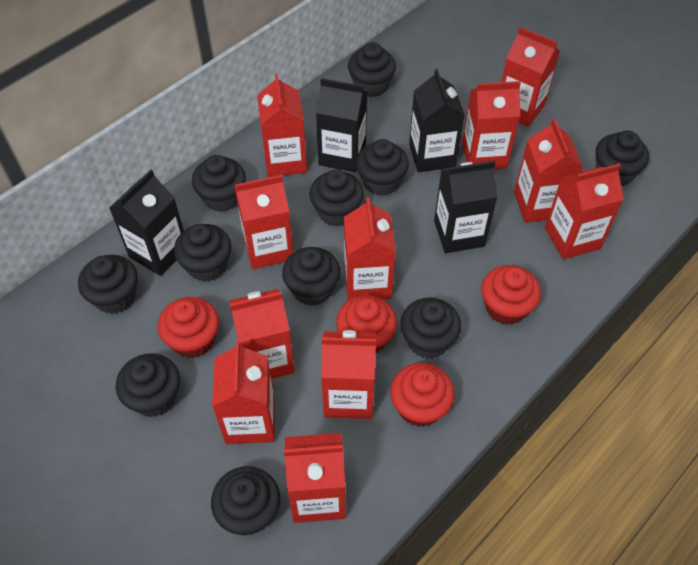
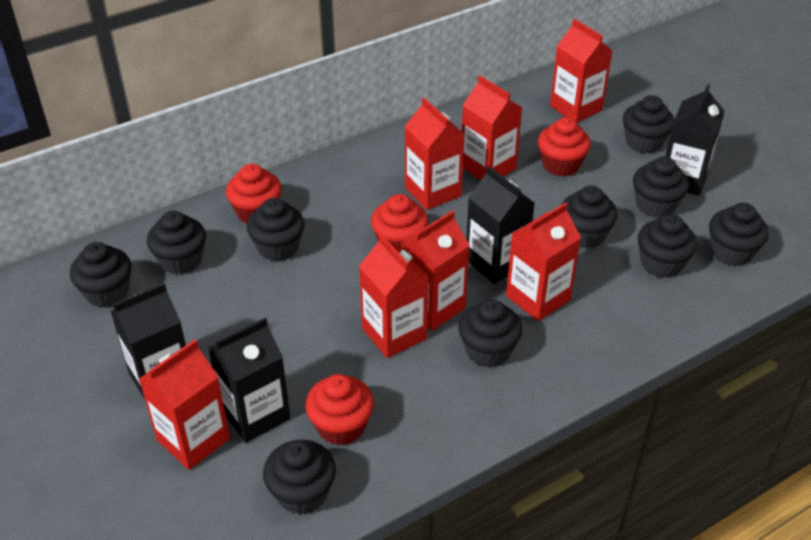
black cupcake: [78,255,138,314] [116,353,180,417] [174,224,231,282] [192,155,246,212] [211,466,280,535] [282,247,340,306] [309,169,364,227] [348,42,396,97] [356,139,409,196] [400,298,461,359] [595,131,649,186] = 11 -> [70,242,131,308] [147,211,206,275] [247,198,305,261] [263,440,336,515] [458,299,522,367] [562,186,618,248] [623,95,674,154] [633,156,689,218] [638,214,697,278] [709,203,769,266] = 10
red carton: [212,342,275,444] [229,289,295,379] [234,175,293,269] [257,74,307,177] [284,433,346,523] [321,330,376,419] [344,197,396,300] [462,81,521,169] [502,27,560,127] [514,118,583,223] [545,164,624,259] = 11 -> [139,340,230,470] [359,234,429,358] [400,210,470,331] [405,98,465,210] [462,76,522,180] [506,202,581,321] [550,19,613,123] = 7

